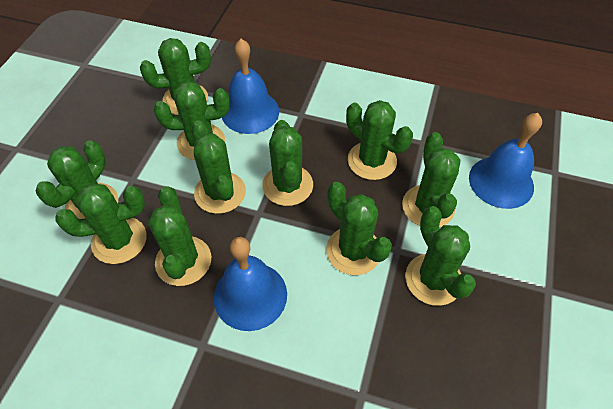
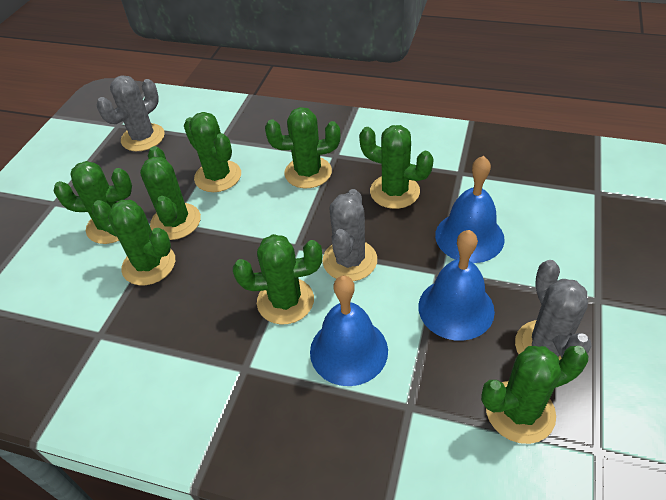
green cactus: [36,140,118,219] [56,183,147,264] [140,38,211,115] [148,186,211,286] [154,81,230,160] [191,121,246,214] [262,120,313,206] [326,182,392,275] [346,100,413,180] [402,132,460,227] [405,206,476,306] = 11 -> [53,161,132,244] [92,200,175,285] [140,146,201,240] [184,112,241,192] [233,234,322,324] [265,107,341,188] [359,125,434,209] [481,346,588,444] = 8
grey cactus: none = 0 -> [97,75,165,151] [323,189,377,281] [515,260,592,361] = 3

